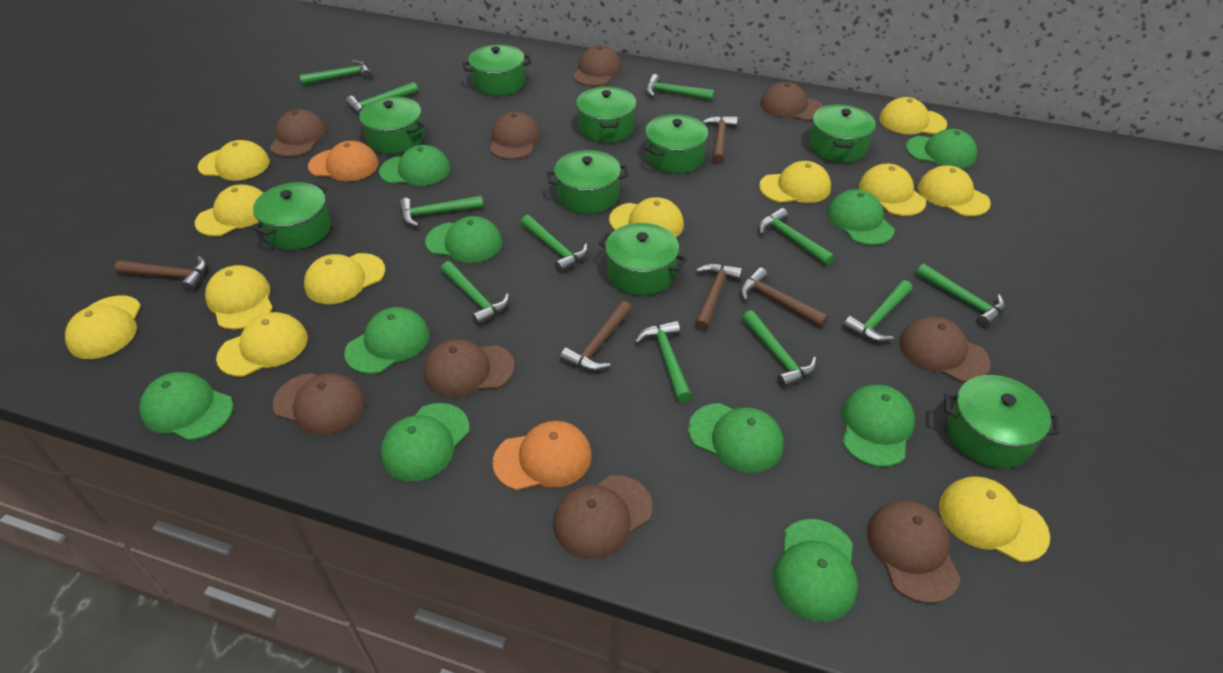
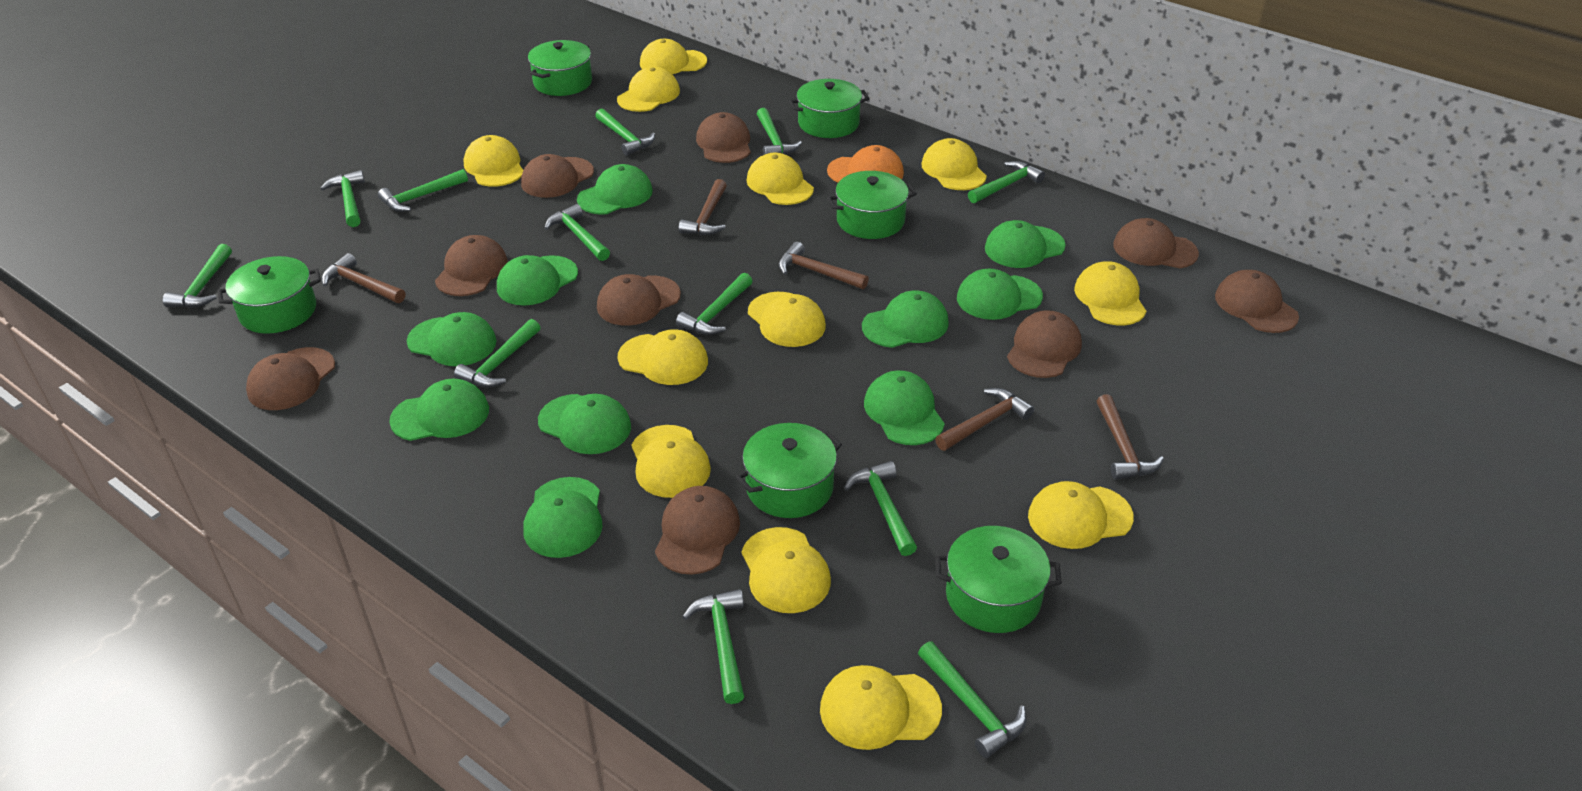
green hammer: [299,60,371,85] [346,82,418,114] [399,196,484,227] [441,261,509,326] [521,215,588,273] [635,320,692,403] [646,74,714,101] [742,310,817,389] [758,208,835,266] [843,280,912,342] [916,264,1006,328] = 11 -> [163,244,232,308] [320,170,365,227] [378,169,468,212] [454,319,541,387] [544,204,610,261] [595,108,655,156] [676,273,753,335] [682,589,744,704] [757,108,802,155] [844,461,917,556] [918,642,1026,758] [968,161,1045,203] = 12
green pot: [253,182,331,250] [359,97,424,154] [462,44,532,96] [547,150,629,214] [576,86,636,143] [598,223,687,296] [645,114,708,174] [809,104,876,163] [944,375,1060,468] = 9 -> [218,256,321,334] [528,40,592,96] [736,423,842,518] [789,79,870,138] [827,171,917,239] [935,526,1062,633] = 6
orange cap: [308,141,379,181] [493,421,592,490] = 2 -> [827,145,904,182] = 1

